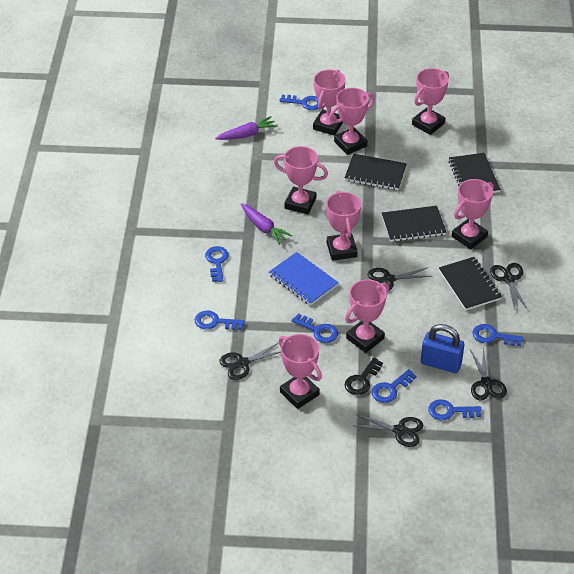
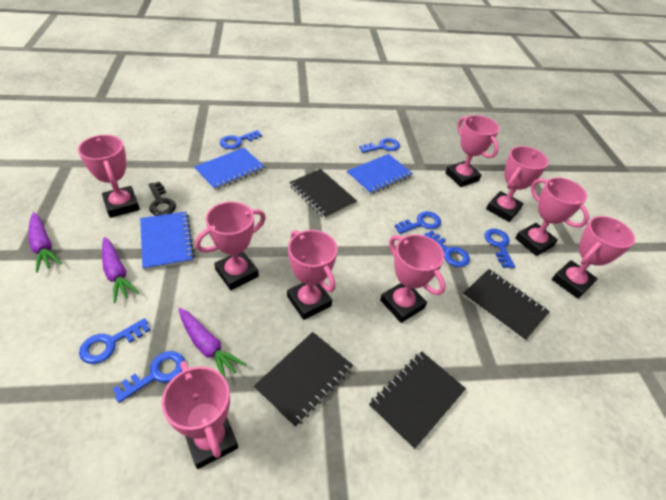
black scissors: [220,342,281,380] [353,414,423,447] [367,267,432,291] [470,347,507,400] [490,263,528,310] = 5 -> none = 0
blue notebook: [269,252,339,306] = 1 -> [140,212,195,270] [194,148,265,190] [347,154,413,195] = 3
blue padlock: [421,324,464,373] = 1 -> none = 0
pink trophy: [274,146,328,214] [279,334,322,409] [313,69,346,135] [326,191,361,261] [329,88,375,155] [345,279,389,353] [412,68,449,135] [452,179,494,249] = 8 -> [78,135,140,218] [162,361,238,469] [195,202,266,290] [287,230,338,320] [380,234,446,323] [445,115,499,187] [486,146,548,222] [515,177,589,256] [552,216,635,299] = 9
purple carrot: [215,116,278,140] [241,203,292,245] = 2 -> [29,212,62,273] [102,237,139,303] [179,308,246,379] = 3

